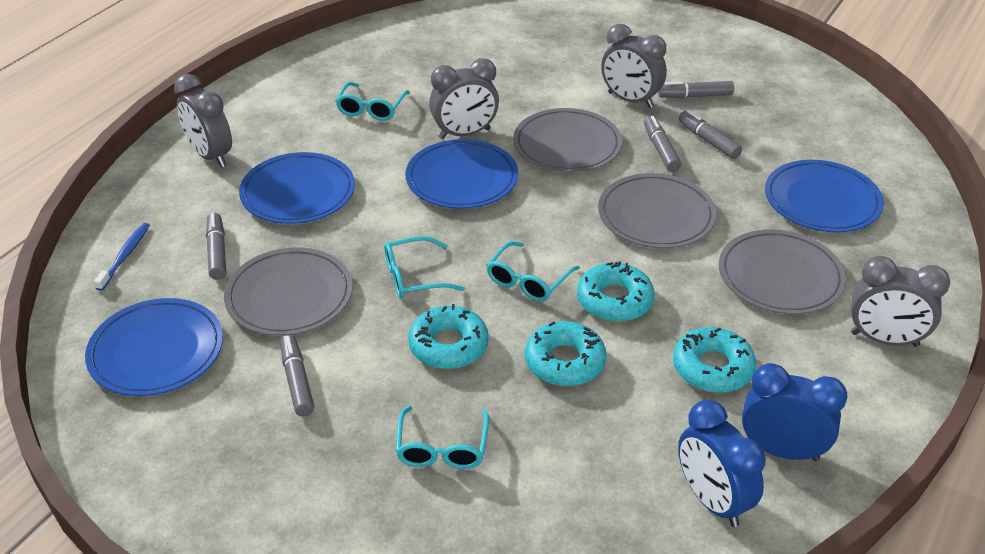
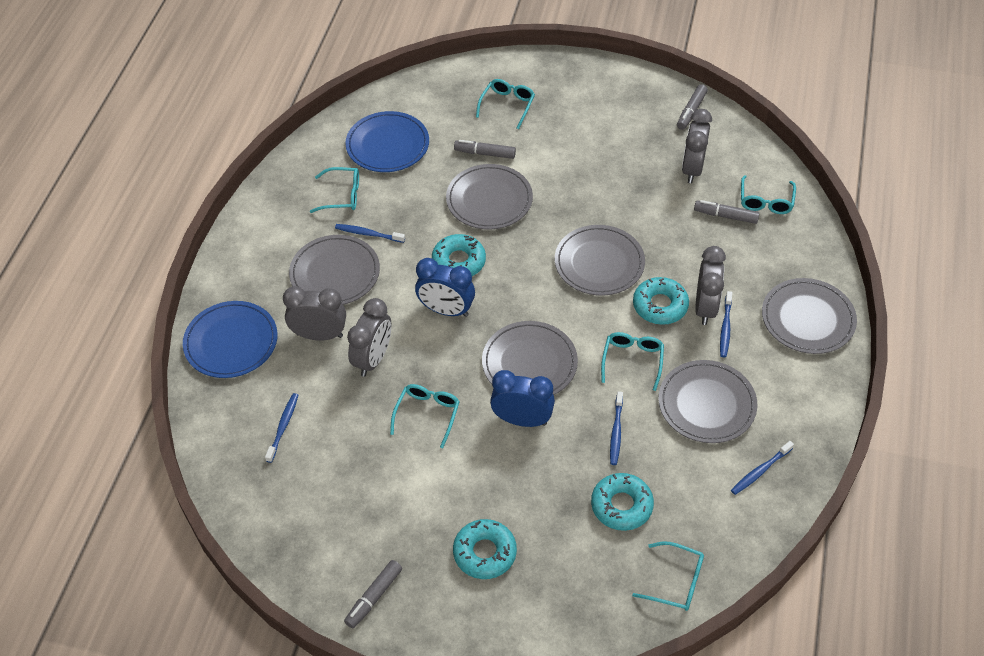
blue plate: [85,298,223,396] [239,152,355,224] [405,139,518,209] [765,160,884,233] = 4 -> [183,301,278,378] [345,111,429,172] = 2
blue toothbrush: [94,223,150,291] = 1 -> [265,393,298,463] [335,224,405,243] [610,391,623,465] [720,291,733,357] [731,441,794,495] = 5
grey marker: [206,213,226,280] [280,335,314,417] [644,116,681,172] [658,81,734,98] [679,110,742,159] = 5 -> [344,560,402,629] [454,140,516,159] [677,84,708,130] [694,200,760,224] = 4
grey plate: [224,248,353,336] [513,108,622,173] [598,173,716,248] [719,229,846,314] = 4 -> [289,235,380,305] [446,164,533,230] [482,321,578,395] [555,225,645,296] [658,360,757,443] [762,278,857,354] = 6
turquoise glasses: [335,82,410,121] [384,236,465,298] [395,406,489,469] [486,241,580,302] = 4 -> [310,167,359,213] [390,384,460,448] [476,79,535,129] [601,332,664,391] [632,541,704,611] [741,175,796,214] = 6

